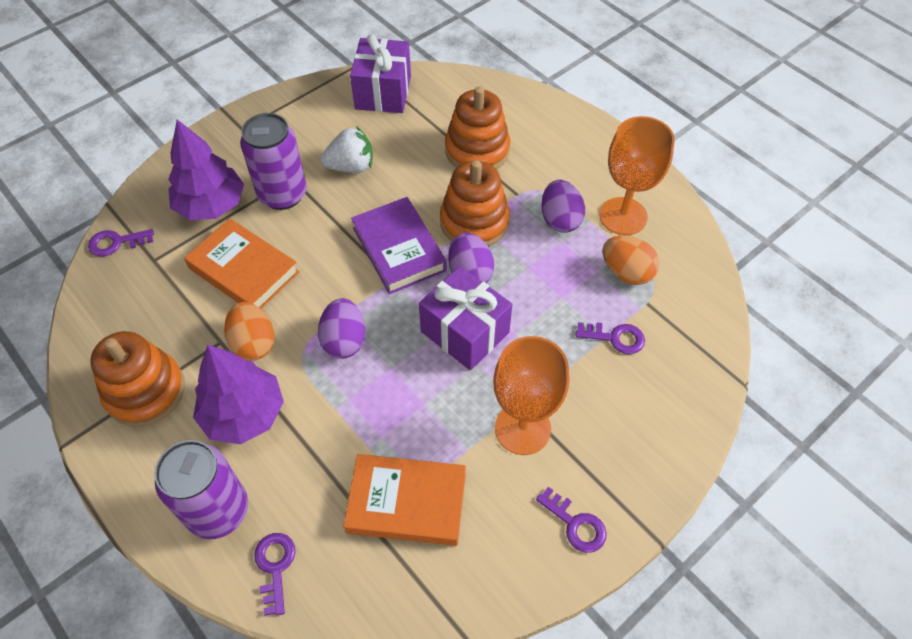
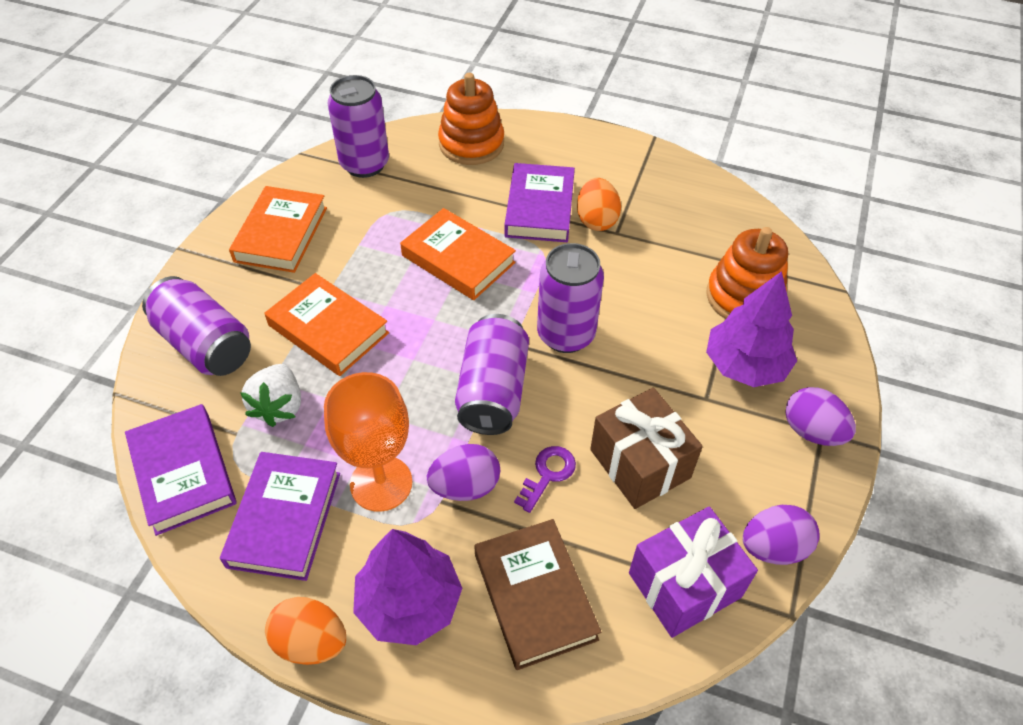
brown book: none = 0 -> [474,519,601,670] = 1
brown gift: none = 0 -> [590,388,703,509] = 1
orange book: [184,218,299,309] [343,454,466,546] = 2 -> [229,186,327,273] [264,273,389,376] [400,208,516,300] = 3
orange goblet: [493,336,569,455] [599,116,675,235] = 2 -> [324,372,412,512] = 1
orange stacking toy: [90,331,185,427] [440,160,510,246] [445,86,510,169] = 3 -> [438,73,504,165] [706,227,788,319] = 2
purple book: [351,197,447,294] = 1 -> [125,404,237,536] [220,452,340,581] [504,163,575,242] = 3
purple can: [154,440,248,539] [240,113,307,210] = 2 -> [142,276,251,376] [328,75,389,178] [455,314,529,435] [537,243,604,353] = 4
purple gift: [350,34,411,113] [419,266,513,370] = 2 -> [629,506,758,638] = 1
purple key: [88,229,154,256] [254,533,295,616] [536,487,607,553] [575,322,645,354] = 4 -> [514,446,576,513] = 1

